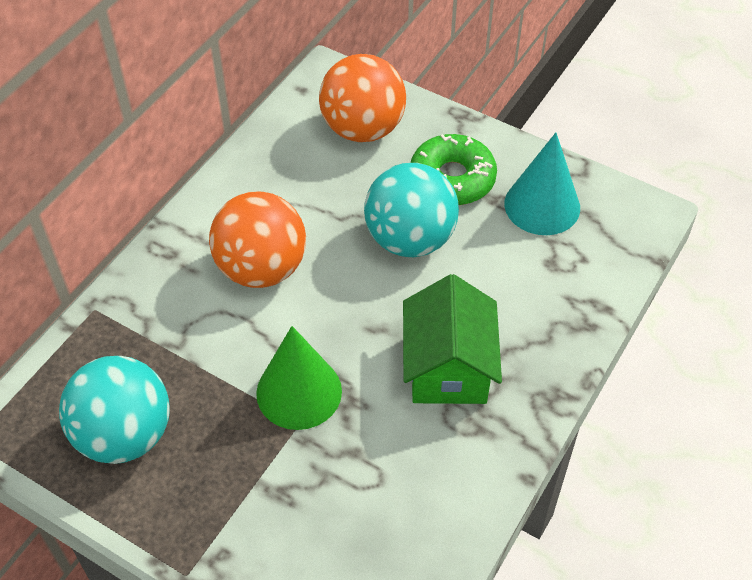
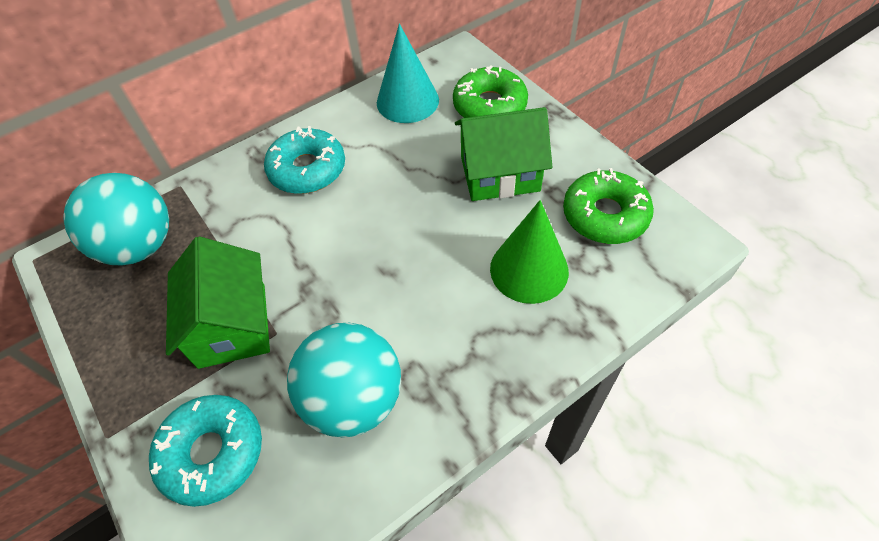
green donut: [410,134,497,205] = 1 -> [453,65,528,118] [563,168,654,244] = 2
green house: [403,274,502,404] = 1 -> [166,236,270,369] [455,107,552,201] = 2
orange ball: [209,192,306,288] [319,54,406,142] = 2 -> none = 0
turquoise donut: none = 0 -> [149,395,262,507] [264,126,345,194] = 2

